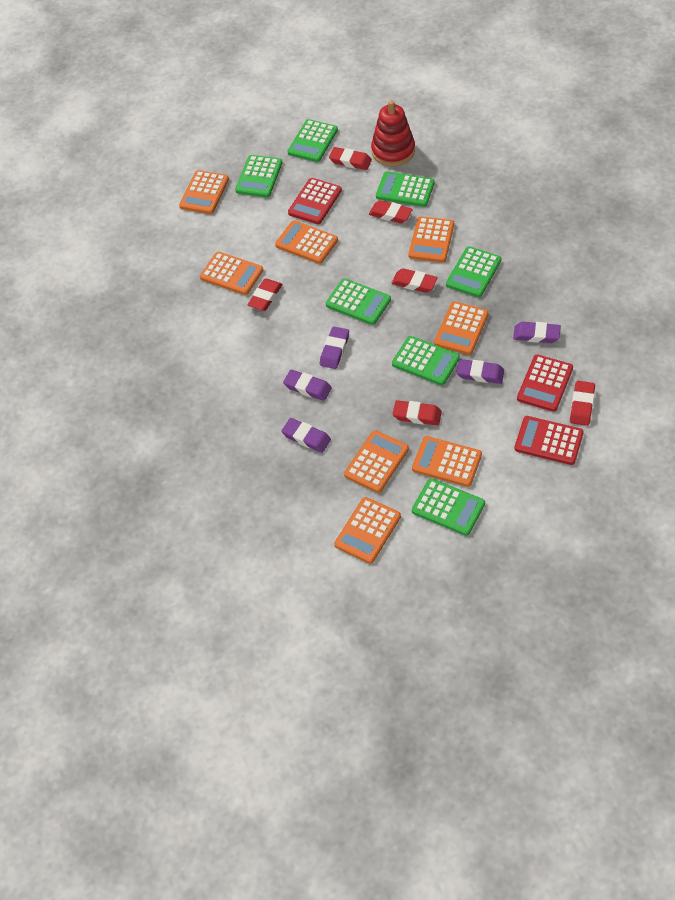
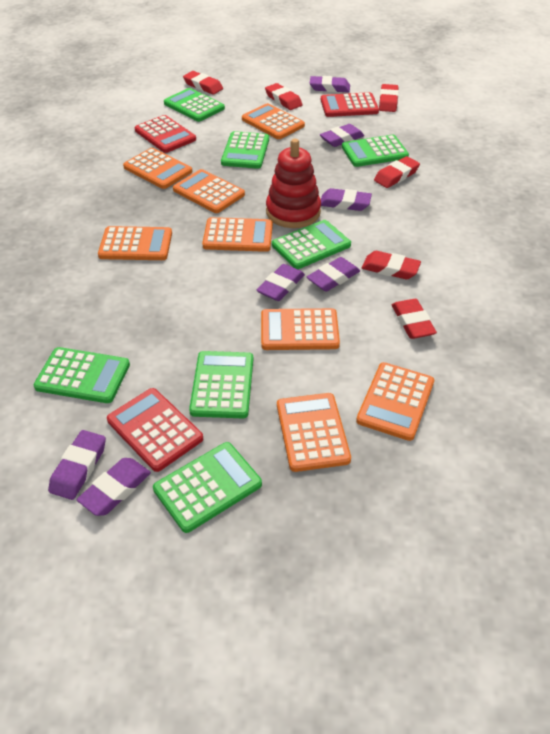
purple eraser: [281,418,331,453] [283,370,332,401] [320,327,349,369] [456,359,504,384] [513,322,561,343] = 5 -> [48,430,106,500] [77,458,151,516] [257,264,305,301] [307,257,360,292] [310,76,350,92] [320,124,364,147] [321,188,372,211] = 7

